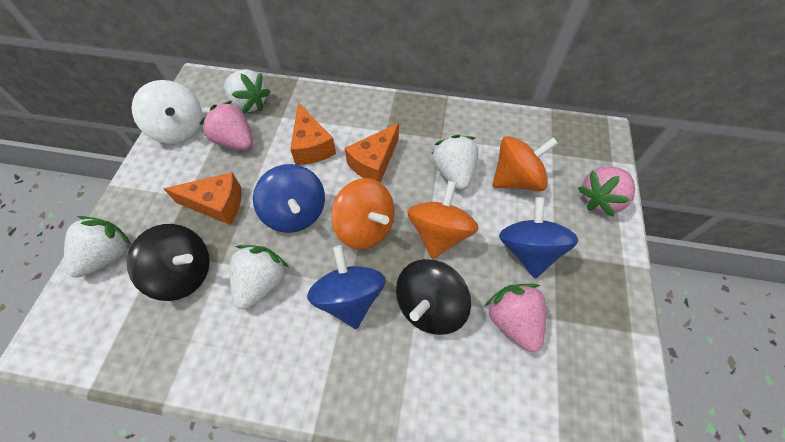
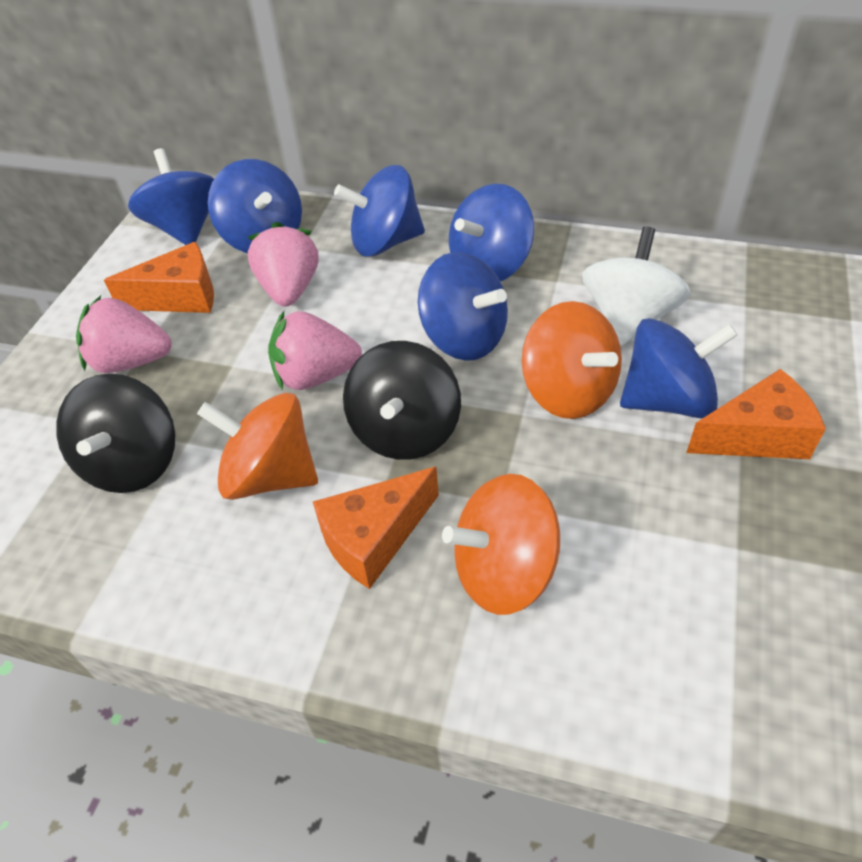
blue spinning top: [253,164,325,233] [307,245,386,329] [499,197,578,278] = 3 -> [128,148,214,245] [208,159,302,253] [334,165,425,257] [418,252,508,361] [449,184,534,281] [620,318,738,419] = 6
white strawberry: [64,216,131,278] [224,69,271,113] [230,245,288,309] [432,135,478,190] = 4 -> none = 0

